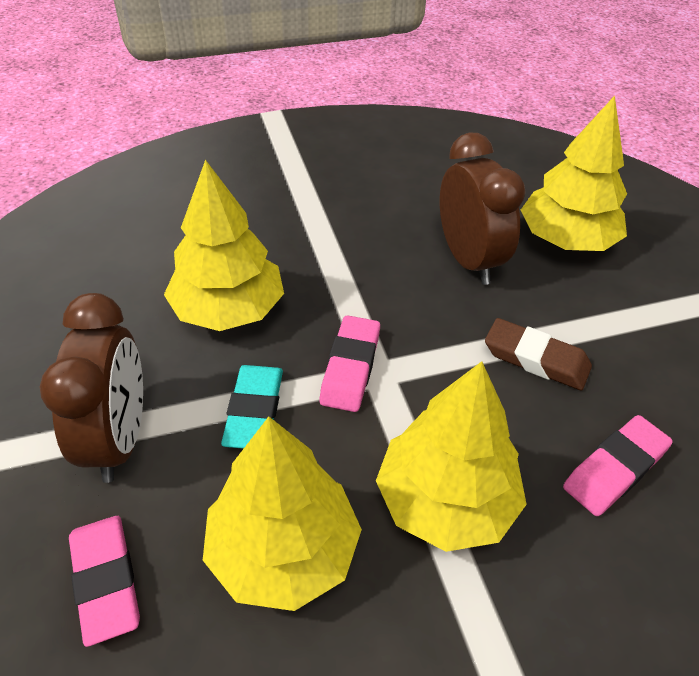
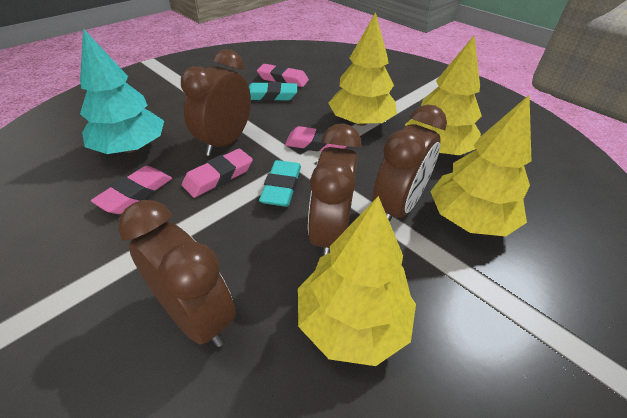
brown clock: [40,293,143,483] [440,132,526,285] = 2 -> [118,200,236,347] [181,49,251,156] [308,123,361,256] [373,104,447,222] = 4
brown eraser: [485,318,592,390] = 1 -> none = 0
pink eraser: [69,516,140,647] [319,315,380,412] [563,415,673,516] = 3 -> [91,166,172,214] [182,149,253,198] [257,64,309,87] [285,126,347,151] = 4
turquoise eraser: [221,365,283,449] = 1 -> [249,82,297,101] [259,160,301,207] = 2
turquoise tree: none = 0 -> [80,29,164,154] = 1

